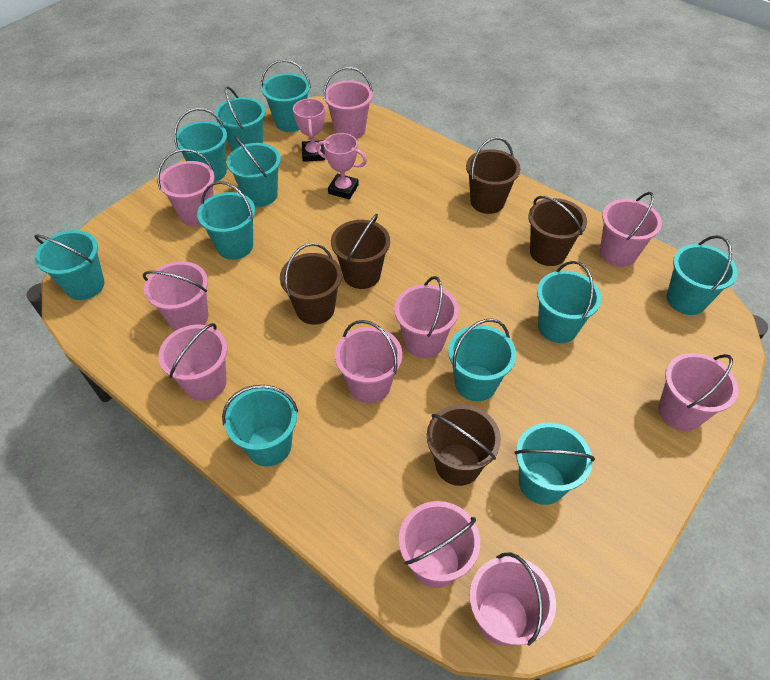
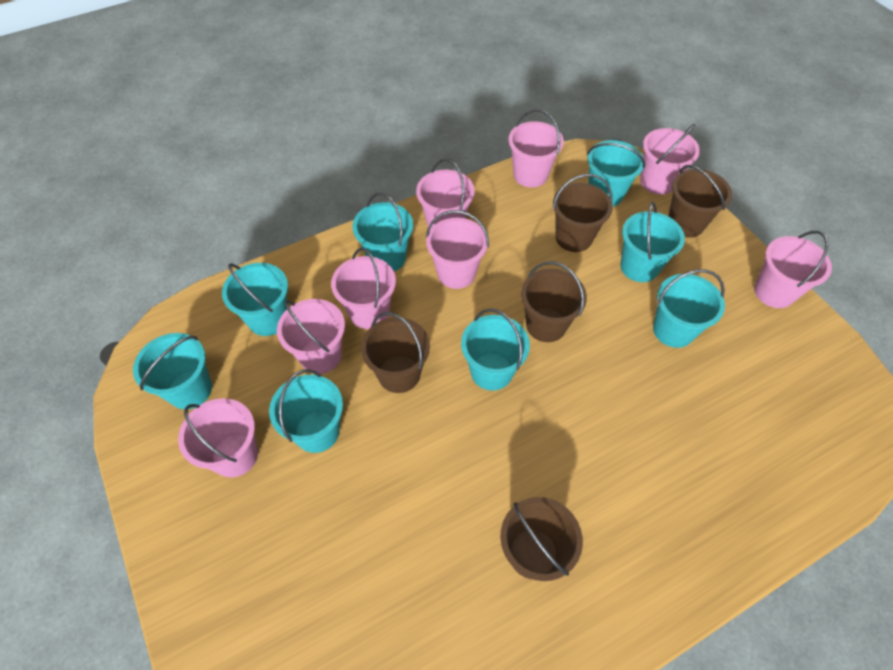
pink bucket: [143,261,208,331] [157,149,215,226] [158,323,227,401] [323,67,373,139] [335,320,402,403] [394,276,459,358] [399,501,480,588] [470,552,556,646] [600,192,662,267] [658,353,738,431] = 10 -> [178,398,258,477] [277,299,345,374] [331,248,396,329] [416,159,475,228] [426,210,489,289] [508,109,564,188] [640,124,700,195] [754,231,832,308] = 8
pink trophy: [293,98,325,162] [316,133,367,199] = 2 -> none = 0
turquoise bucket: [34,230,104,300] [174,108,227,183] [197,181,255,260] [215,86,265,151] [222,385,298,467] [227,136,281,207] [261,59,311,132] [448,319,516,401] [514,422,595,505] [537,261,602,343] [667,235,738,315] = 11 -> [133,333,212,409] [222,263,288,336] [269,369,343,453] [352,192,413,271] [461,308,530,391] [587,140,645,207] [621,202,685,282] [653,269,725,348] = 8

